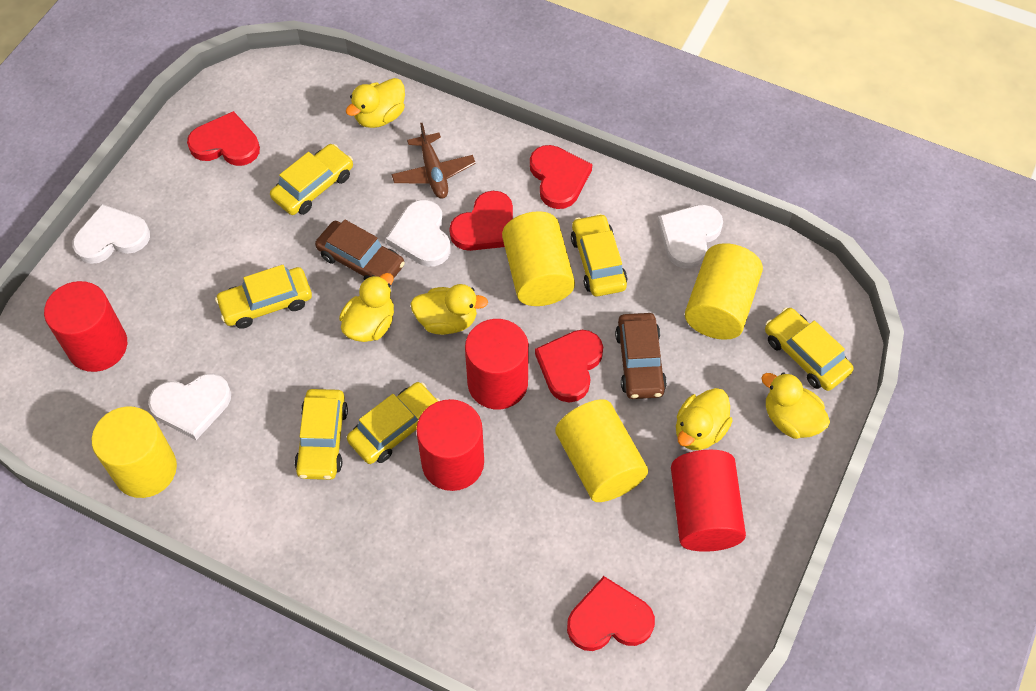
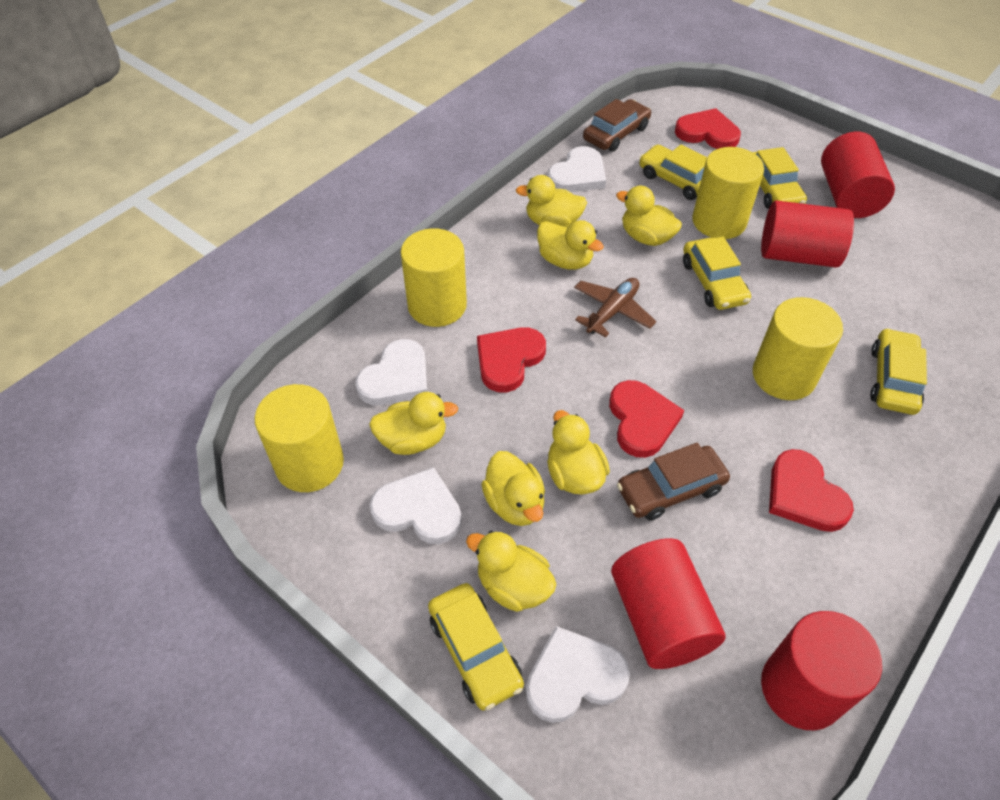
red heart: [187,111,260,166] [449,191,513,251] [530,145,592,209] [535,330,603,402] [567,576,655,651] = 5 -> [477,327,546,393] [609,380,684,458] [675,108,741,149] [769,449,854,532] = 4
yellow car: [215,265,312,329] [270,144,353,215] [294,389,348,480] [347,382,440,464] [571,214,627,296] [765,307,854,391] = 6 -> [428,583,524,711] [639,144,707,200] [683,237,751,310] [753,147,807,209] [870,328,927,415] = 5
yellow duck: [339,273,394,342] [346,78,405,128] [410,284,488,335] [676,388,733,450] [761,372,830,439] = 5 -> [369,392,458,455] [466,531,557,612] [481,451,545,526] [516,175,587,226] [537,220,604,270] [547,410,610,494] [616,186,682,246] = 7

